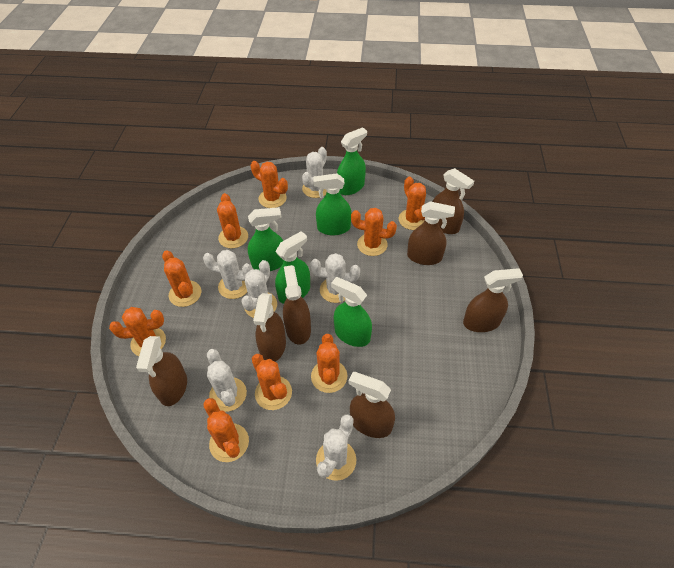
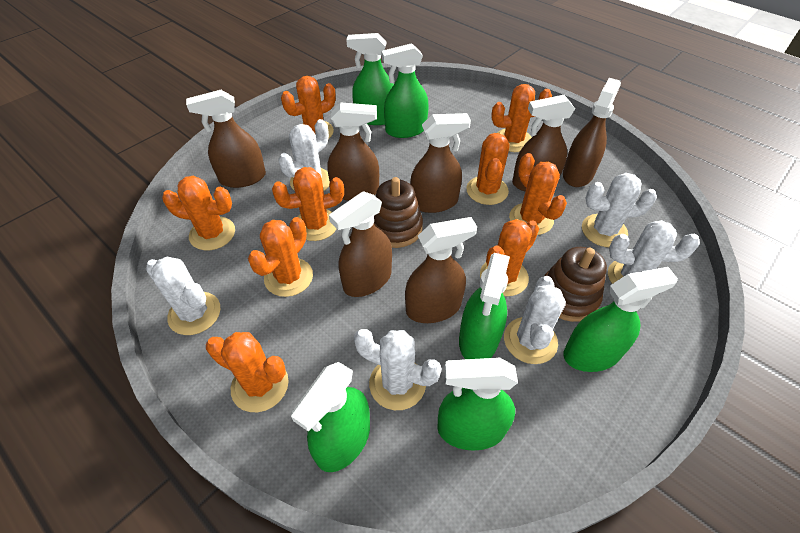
brown stacking toy: none = 0 -> [374,177,423,248] [544,247,607,322] = 2
green spray bottle: [248,207,284,271] [275,231,310,304] [313,173,351,235] [331,277,372,347] [337,127,367,195] = 5 -> [291,362,370,472] [346,33,394,125] [381,43,429,138] [437,358,518,451] [459,253,510,359] [564,267,678,372] = 6

